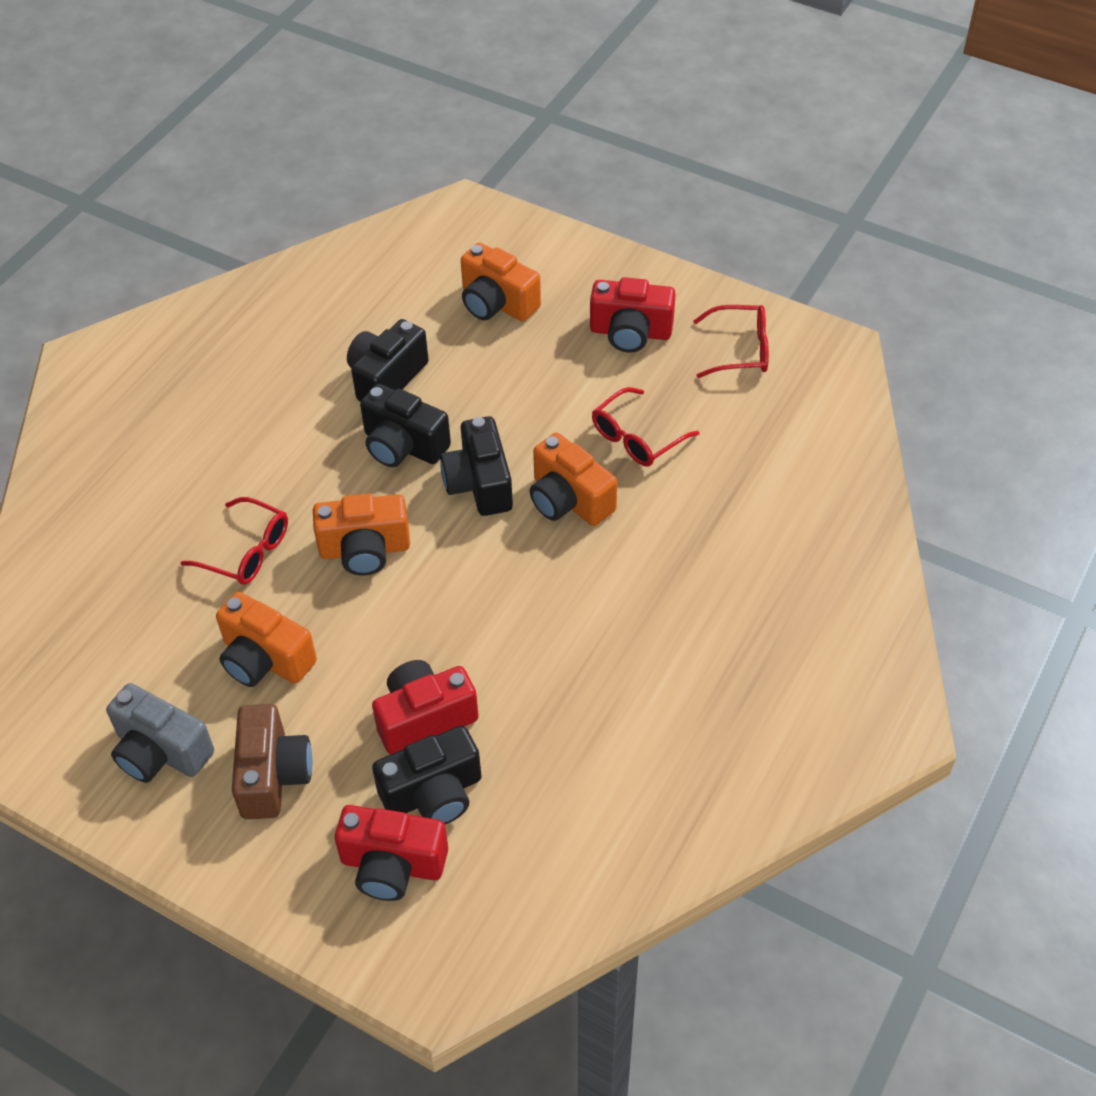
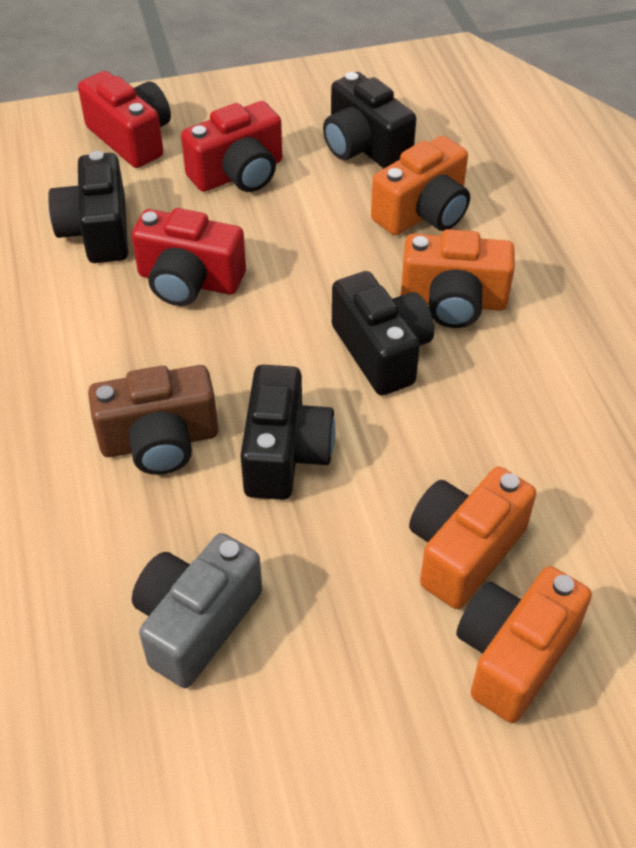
red glasses: [181,497,288,585] [592,387,699,466] [693,305,769,378] = 3 -> none = 0

